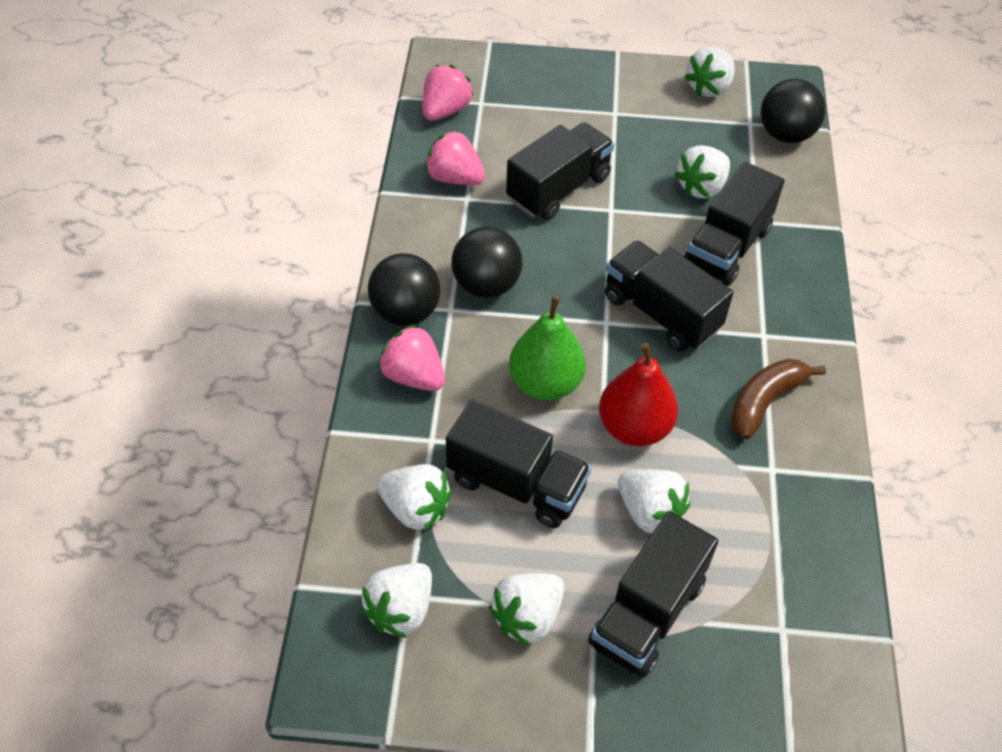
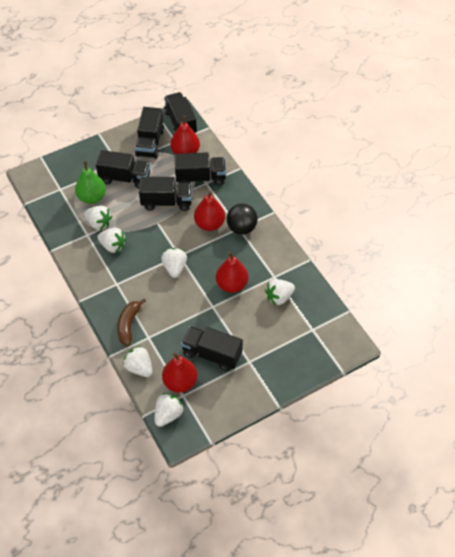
black ball: [368,253,441,326] [451,227,522,298] [761,79,826,143] = 3 -> [227,203,258,235] = 1
black truck: [446,399,591,528] [506,122,614,220] [588,511,718,677] [605,240,733,351] [684,162,785,286] = 5 -> [96,150,150,189] [135,107,164,159] [139,177,192,211] [164,92,197,133] [175,152,226,185] [181,326,243,371] = 6
pink strawberry: [378,324,445,391] [422,65,473,121] [425,130,485,185] = 3 -> none = 0
red pear: [599,343,678,446] = 1 -> [162,352,197,393] [170,116,200,154] [194,191,225,231] [216,251,248,293] = 4

